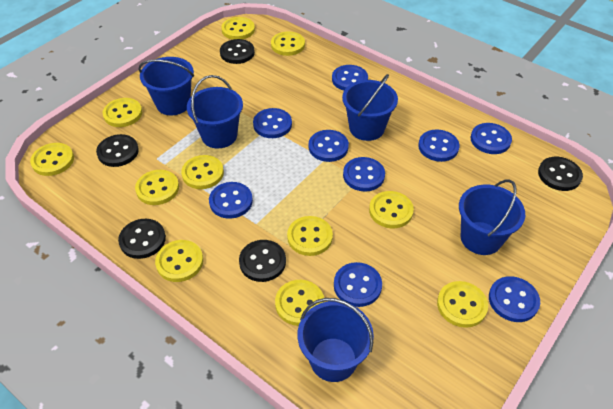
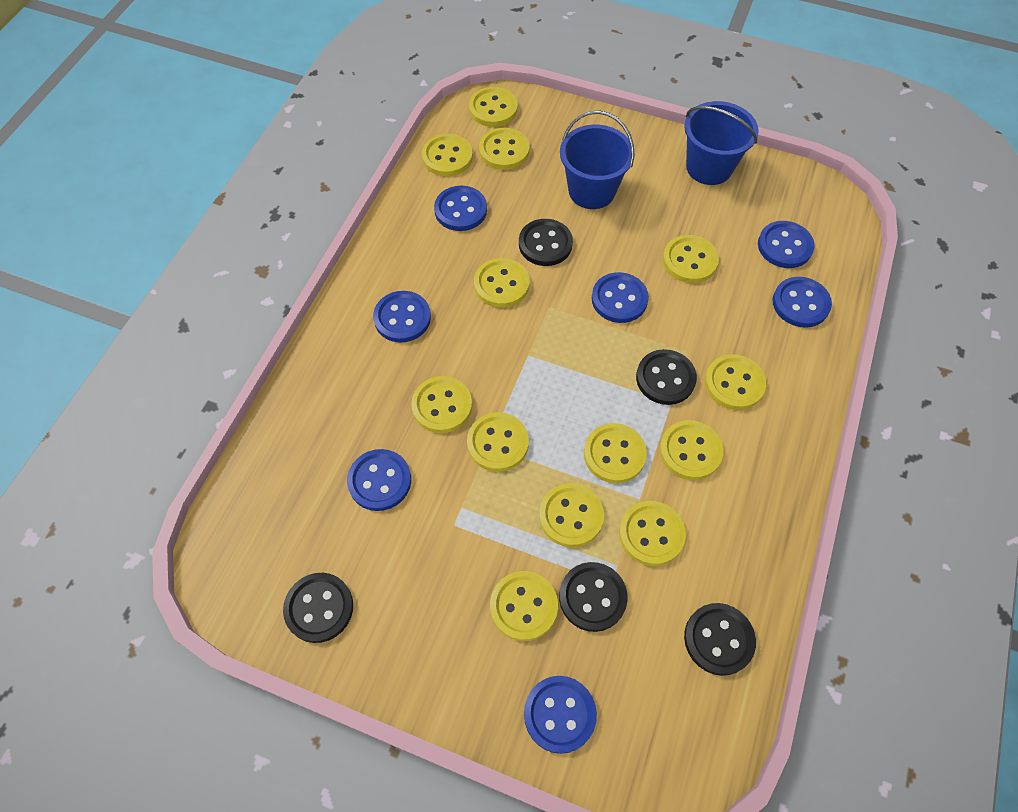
blue bucket: [138,57,194,115] [187,75,243,148] [298,298,374,382] [342,74,398,141] [459,179,525,255] = 5 -> [560,110,635,209] [684,101,759,185] = 2
blue button: [209,182,253,219] [253,108,292,138] [309,130,349,162] [332,65,368,91] [334,262,382,307] [343,157,385,192] [418,130,460,162] [470,123,512,154] [489,276,540,322] = 9 -> [347,449,411,511] [373,291,431,342] [434,186,487,231] [524,676,597,754] [592,272,649,323] [758,221,815,268] [773,277,832,328] = 7
yellow button: [30,143,74,176] [103,98,142,127] [135,170,179,205] [155,240,203,282] [181,155,224,189] [221,17,255,40] [271,31,305,56] [275,280,324,326] [287,216,333,256] [369,191,414,228] [437,281,488,328] = 11 -> [411,376,472,433] [422,134,473,176] [467,412,529,472] [469,87,518,127] [474,258,530,308] [479,128,529,170] [490,571,558,641] [539,483,604,547] [584,423,647,483] [619,501,686,566] [660,420,723,480] [663,235,719,283] [705,354,766,410] = 13

